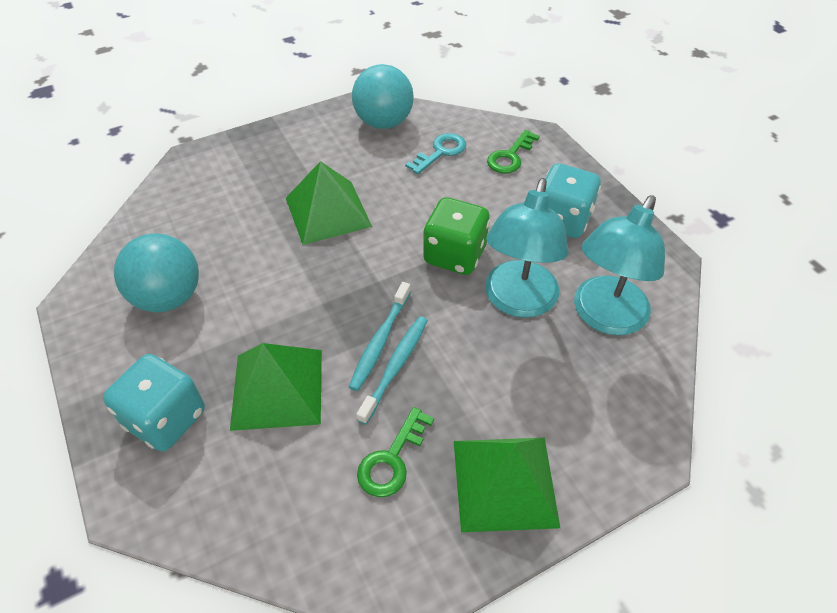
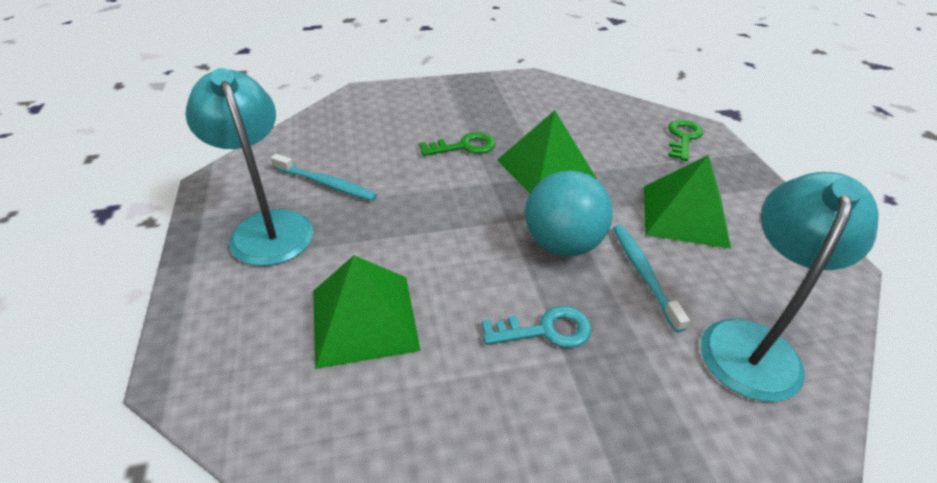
green dice: [423,197,490,275] = 1 -> none = 0
turquoise ball: [114,234,199,313] [352,64,414,129] = 2 -> [525,170,613,256] = 1
turquoise dice: [103,354,205,451] [545,163,601,238] = 2 -> none = 0

